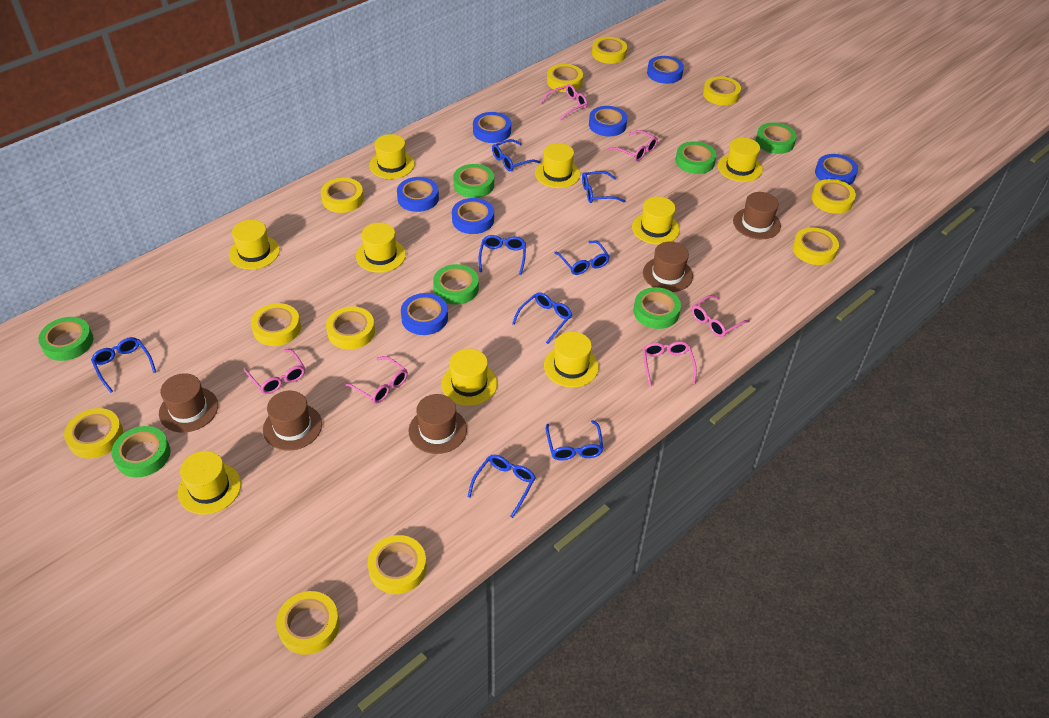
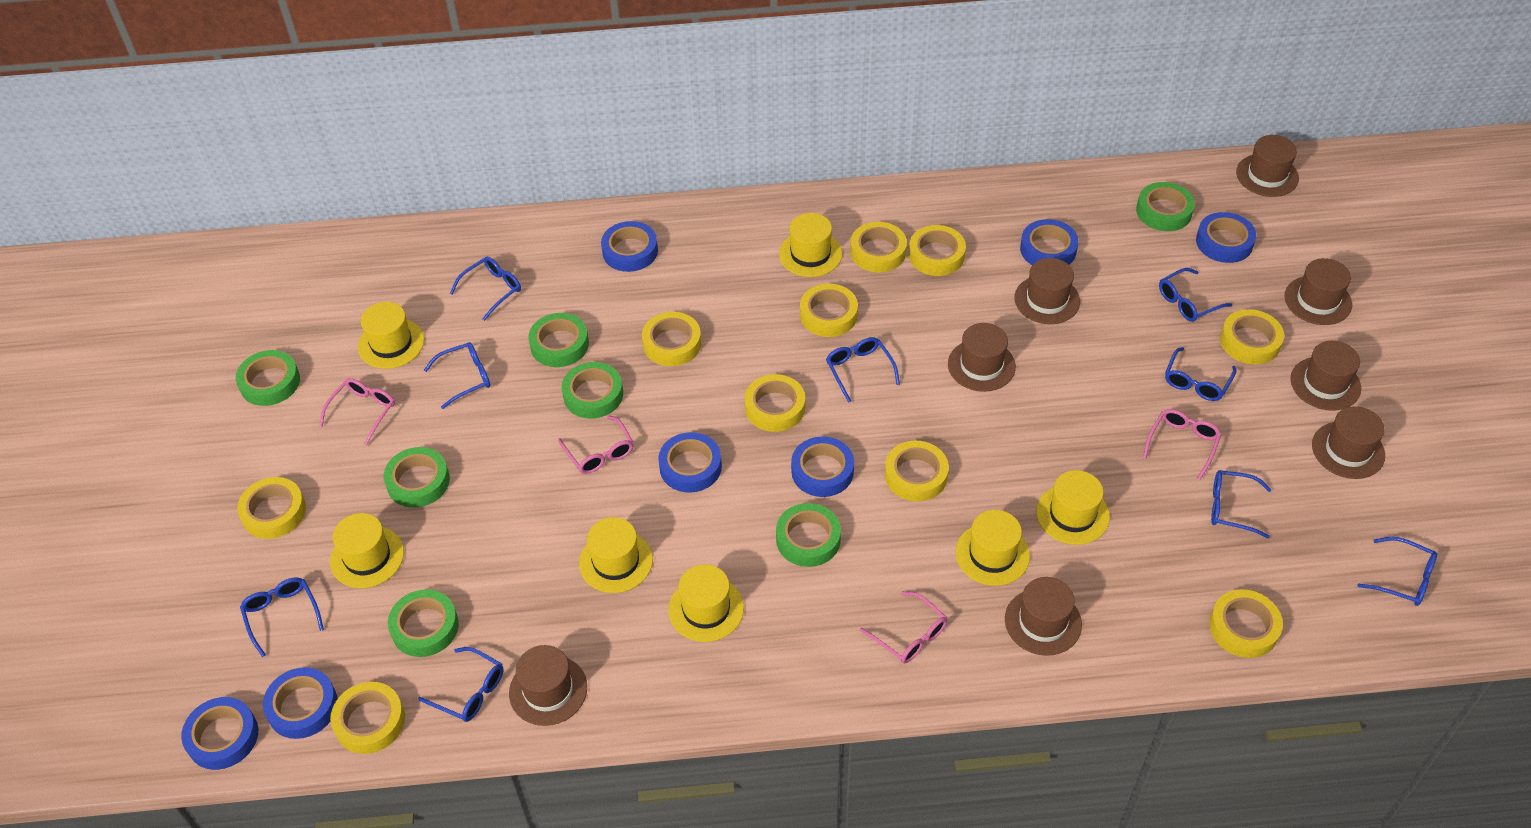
blue glasses: [91,337,156,393] [468,455,536,518] [478,235,526,275] [492,139,541,171] [512,292,572,344] [546,420,603,460] [554,240,610,275] [582,171,625,203] = 8 -> [240,577,324,657] [418,647,503,722] [424,342,490,409] [450,257,521,321] [826,337,900,403] [1159,268,1232,322] [1165,347,1237,401] [1211,470,1272,539] [1358,537,1437,606] = 9
brown hat: [159,373,218,433] [263,391,322,451] [409,394,467,454] [643,242,693,292] [733,192,781,239] = 5 -> [509,645,587,726] [948,323,1016,392] [1005,577,1082,656] [1014,258,1080,324] [1236,135,1299,197] [1285,258,1352,325] [1290,341,1361,411] [1312,406,1385,479] = 8
pink glasses: [244,349,305,394] [344,356,408,403] [541,84,587,120] [608,130,658,161] [643,341,697,387] [691,295,750,337] = 6 -> [319,378,395,445] [558,416,634,474] [860,591,947,664] [1143,409,1222,480] = 4
yellow hat: [178,451,241,515] [229,220,280,270] [356,223,406,273] [369,134,415,179] [441,349,497,406] [535,143,580,188] [544,331,599,388] [632,197,680,245] [718,137,763,182] = 9 -> [330,513,404,588] [358,302,424,369] [579,517,653,593] [668,564,744,642] [779,213,842,277] [955,510,1030,586] [1036,470,1110,545] = 7
yellow tape: [64,408,123,459] [251,303,301,346] [276,591,340,655] [321,178,364,213] [326,306,375,350] [367,535,427,594] [547,64,583,92] [592,37,627,64] [703,76,741,105] [793,228,839,265] [812,179,856,214] = 11 -> [237,477,306,539] [330,682,405,754] [642,312,701,366] [744,374,805,432] [800,283,858,337] [850,222,907,272] [885,441,949,501] [909,225,966,276] [1209,589,1283,658] [1220,309,1284,364] = 10

